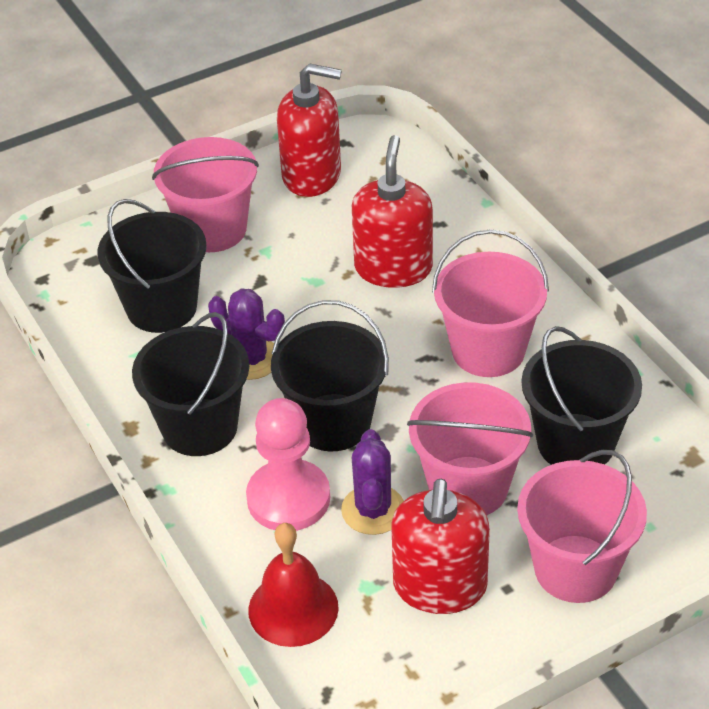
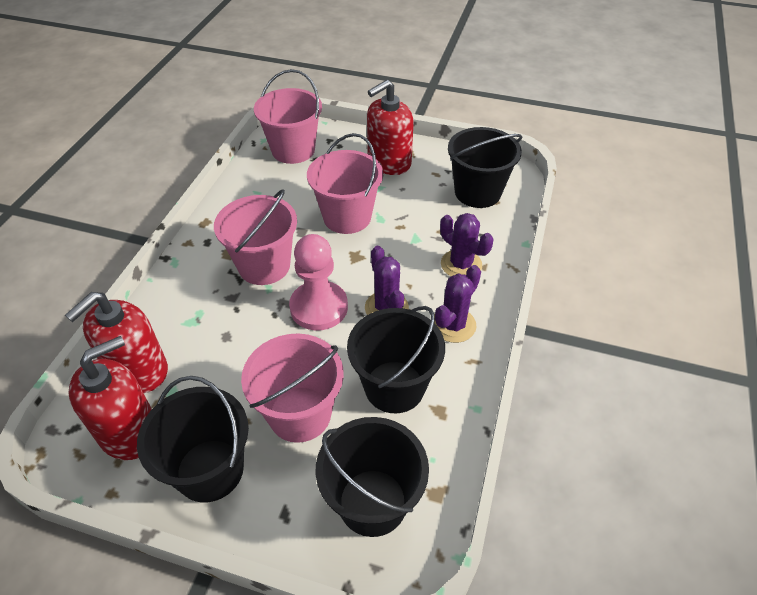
purple cactus: [208,288,285,380] [341,429,404,535] = 2 -> [365,246,409,315] [434,265,481,343] [440,213,494,276] = 3
red bell: [248,523,339,647] = 1 -> none = 0

